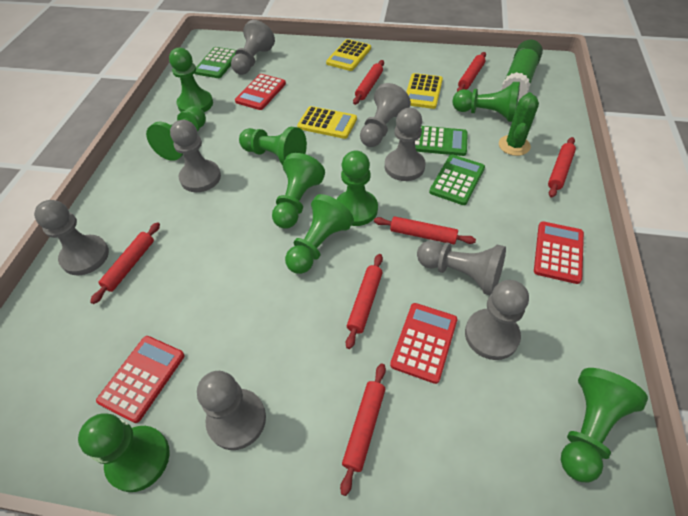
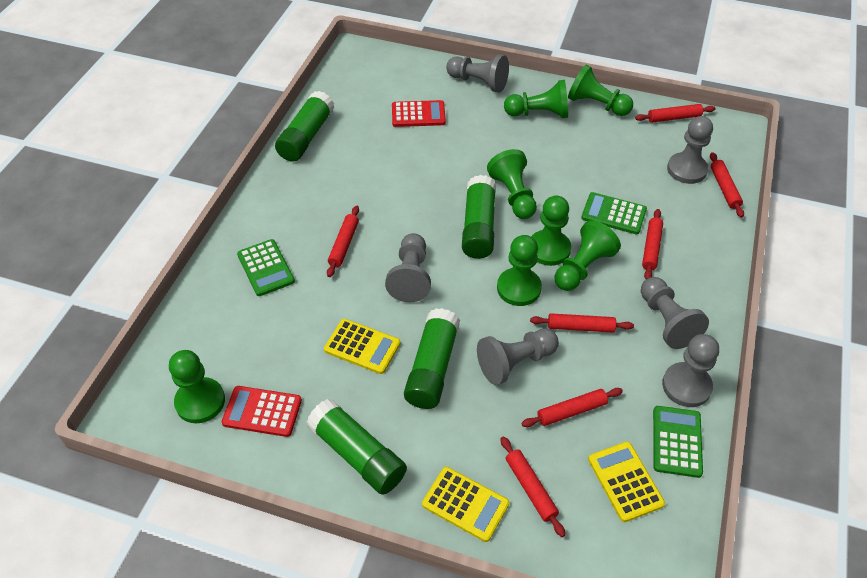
green cactus: [499,92,539,156] = 1 -> none = 0
green glue stick: [501,39,543,100] = 1 -> [275,91,334,162] [307,399,407,495] [404,308,460,409] [462,175,496,259] = 4
green pawn: [78,413,170,492] [146,106,206,161] [169,48,213,112] [239,127,307,165] [272,153,325,229] [285,194,354,274] [336,151,378,226] [453,82,520,122] [561,368,648,482] = 9 -> [169,350,225,423] [487,149,537,219] [497,235,542,306] [504,80,568,118] [531,196,571,266] [555,220,621,291] [568,65,633,116] = 7
grey pawn: [34,200,109,276] [170,120,221,192] [197,371,266,450] [231,20,275,75] [360,83,411,147] [385,108,425,181] [417,240,506,295] [465,280,529,360] = 8 -> [385,233,431,302] [446,55,509,93] [477,329,559,385] [641,277,709,349] [662,334,719,407] [667,116,713,184] = 6
red calculator: [96,336,185,423] [235,74,286,110] [390,303,457,384] [534,221,584,284] = 4 -> [222,386,302,437] [392,100,446,127] = 2

